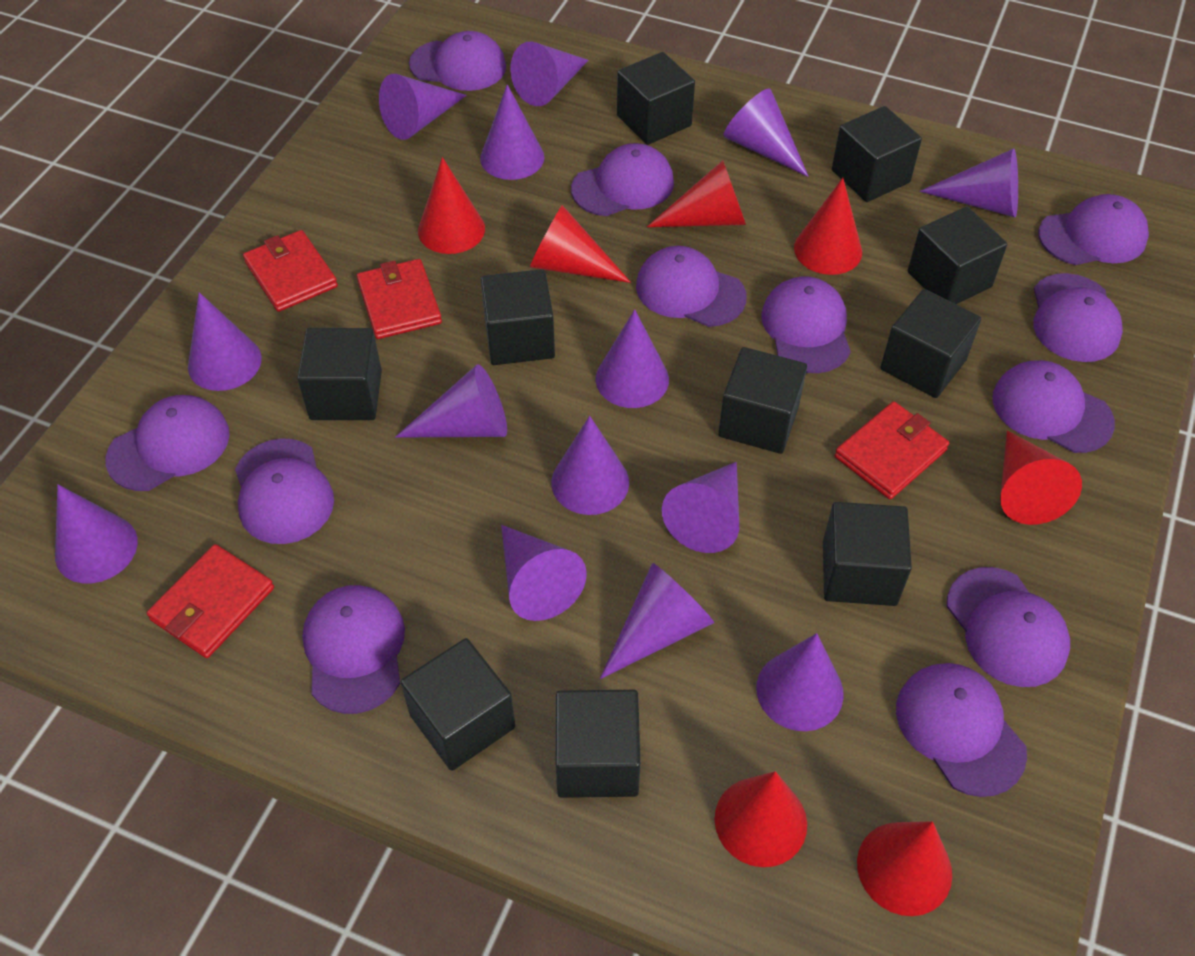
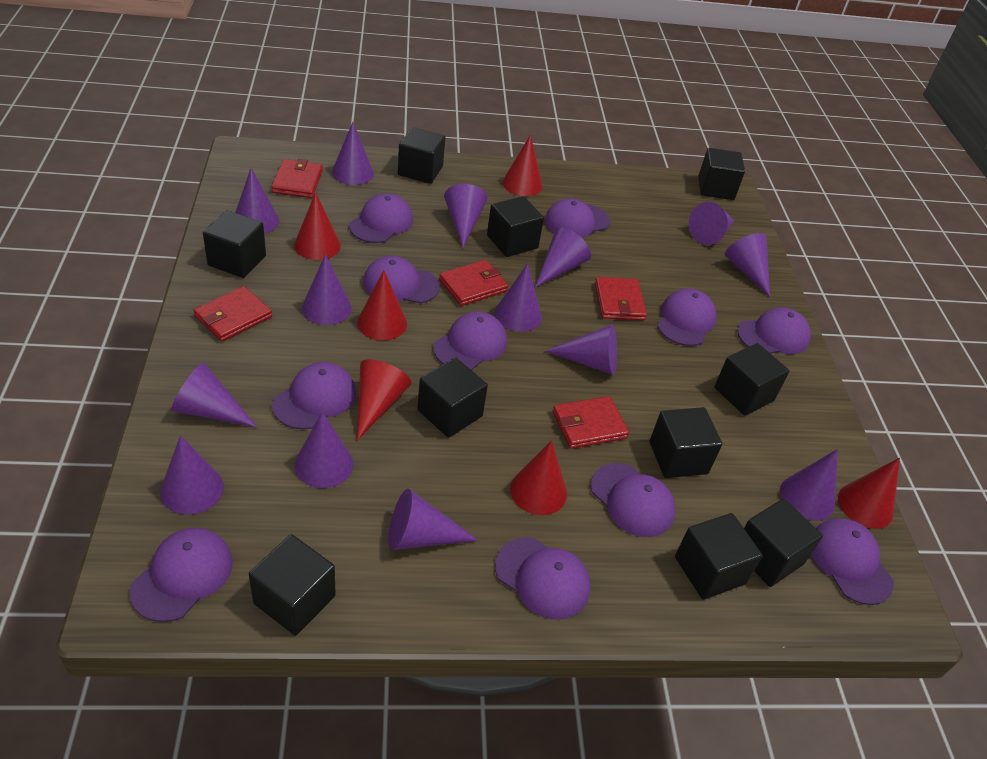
purple cap: [105,395,230,491] [235,438,334,544] [302,585,405,714] [409,31,506,91] [571,143,674,216] [636,246,747,327] [761,276,851,373] [896,663,1027,797] [947,567,1070,687] [992,360,1115,453] [1033,273,1123,362] [1038,194,1149,265] = 12 -> [130,528,233,622] [272,362,356,429] [349,193,413,243] [363,256,440,303] [433,311,507,370] [495,537,591,619] [545,198,610,238] [591,463,676,537] [657,288,717,346] [737,307,811,354] [811,518,894,605] = 11
red cone: [418,157,485,254] [530,205,631,283] [647,160,746,227] [714,771,807,867] [794,178,862,275] [857,821,952,916] [1000,431,1082,525] = 7 -> [294,192,341,260] [357,270,407,341] [357,359,411,441] [502,135,542,196] [510,440,567,515] [838,458,900,529] = 6
red wallet: [147,544,274,658] [243,230,338,312] [357,259,442,339] [835,401,949,499] = 4 -> [194,286,272,342] [271,159,323,198] [439,260,508,306] [553,396,629,449] [595,277,647,321] = 5

